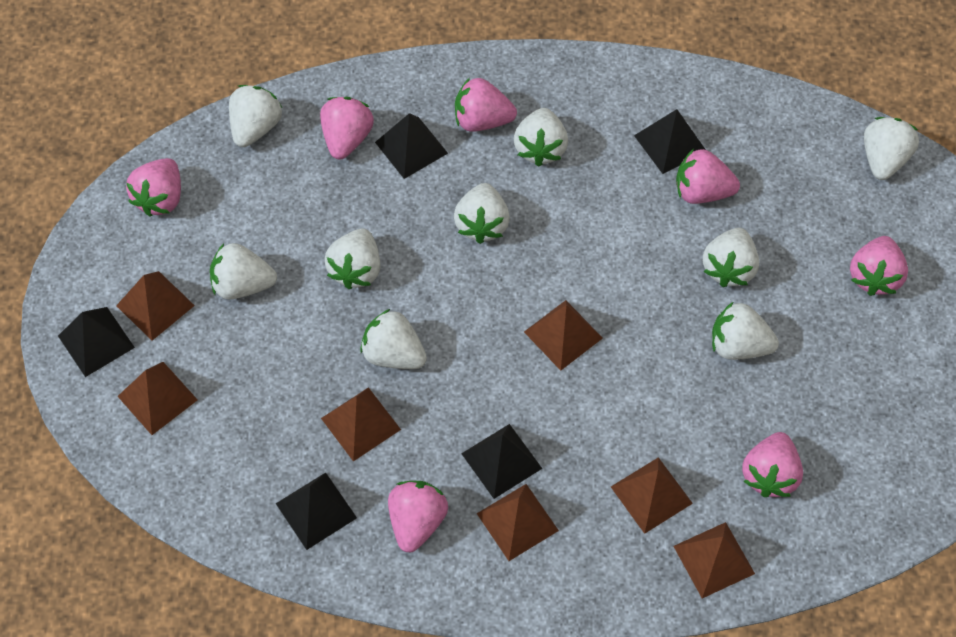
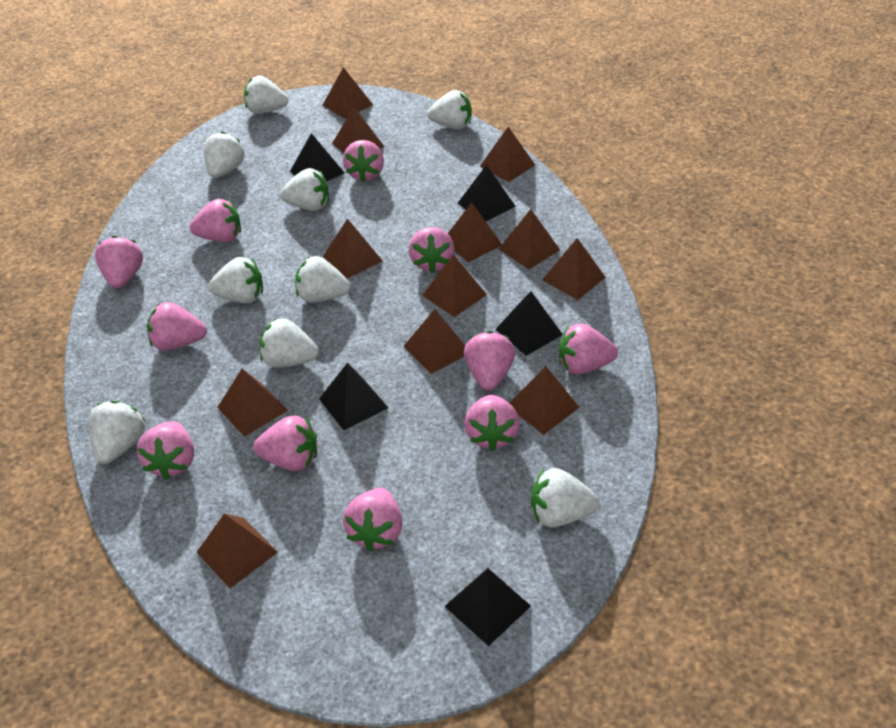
brown pyramid: [116,271,195,341] [118,362,198,435] [321,387,401,461] [477,484,559,561] [524,300,603,371] [611,457,693,534] [673,522,755,598] = 7 -> [196,513,278,588] [217,369,288,437] [323,67,373,119] [323,219,383,279] [332,107,384,153] [403,309,465,374] [422,254,487,317] [448,203,502,263] [479,127,535,182] [499,209,560,269] [509,366,580,435] [542,238,606,300] = 12
pink strawberry: [126,158,181,216] [320,97,374,159] [388,481,448,552] [455,78,517,132] [676,149,740,204] [742,432,803,497] [850,236,908,296] = 7 -> [95,236,143,288] [137,421,194,479] [147,302,207,351] [189,199,241,242] [253,415,317,471] [343,140,384,182] [343,488,402,552] [409,227,455,273] [464,331,515,391] [464,395,520,452] [559,324,618,375] = 11

